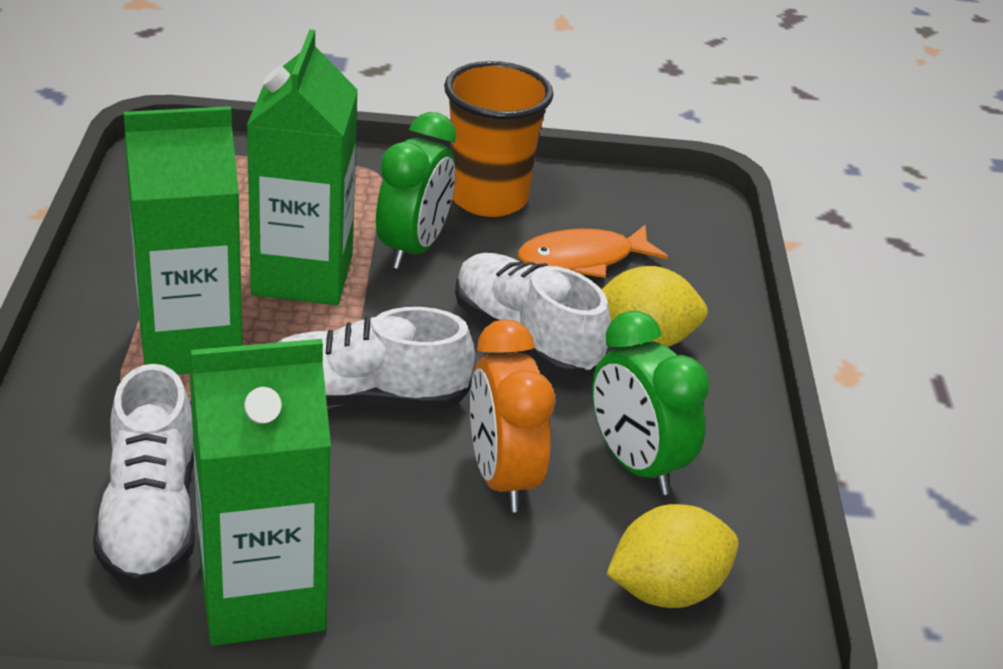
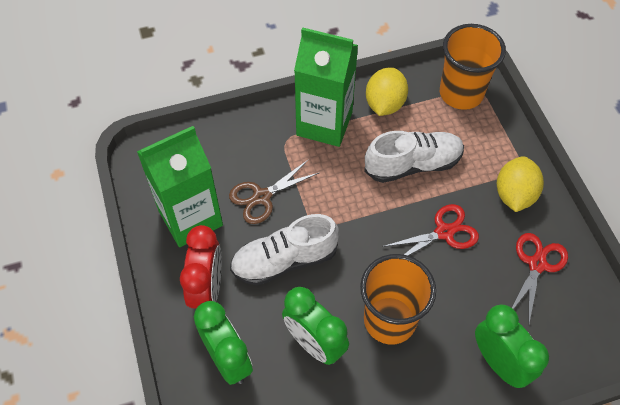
brown scissors: none = 0 -> [229,159,320,224] = 1
green carton: [124,106,243,374] [190,339,331,646] [247,29,358,305] = 3 -> [137,126,223,247] [294,27,358,147] = 2
green clock: [376,112,456,269] [592,311,710,495] = 2 -> [194,301,253,385] [282,287,349,365] [475,305,549,388] = 3
orange clock: [470,319,555,512] = 1 -> none = 0
orange cup: [444,61,554,217] = 1 -> [360,254,436,345] [440,24,506,110] = 2
orange fish: [518,225,668,278] = 1 -> none = 0
red clock: none = 0 -> [180,225,222,309] = 1
red scissors: none = 0 -> [382,204,479,256] [512,233,568,323] = 2
white shoe: [93,364,195,588] [277,307,475,410] [455,253,611,378] = 3 -> [230,214,339,286] [364,131,464,183] = 2

